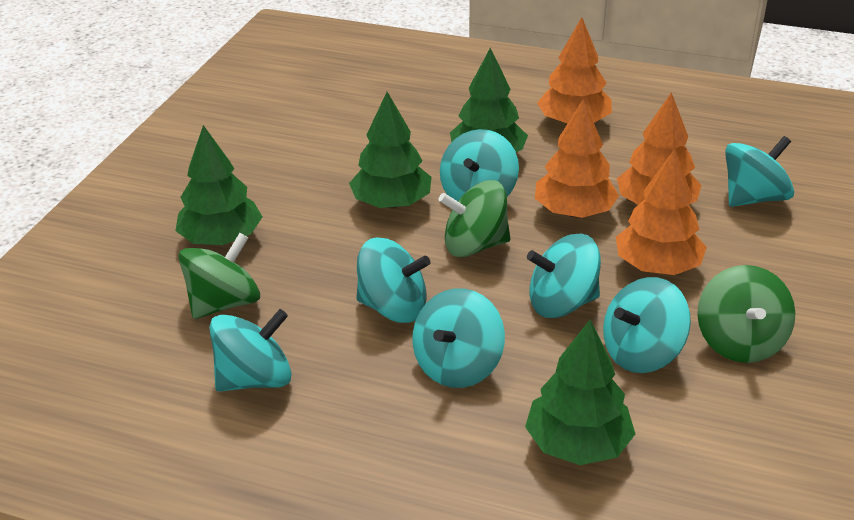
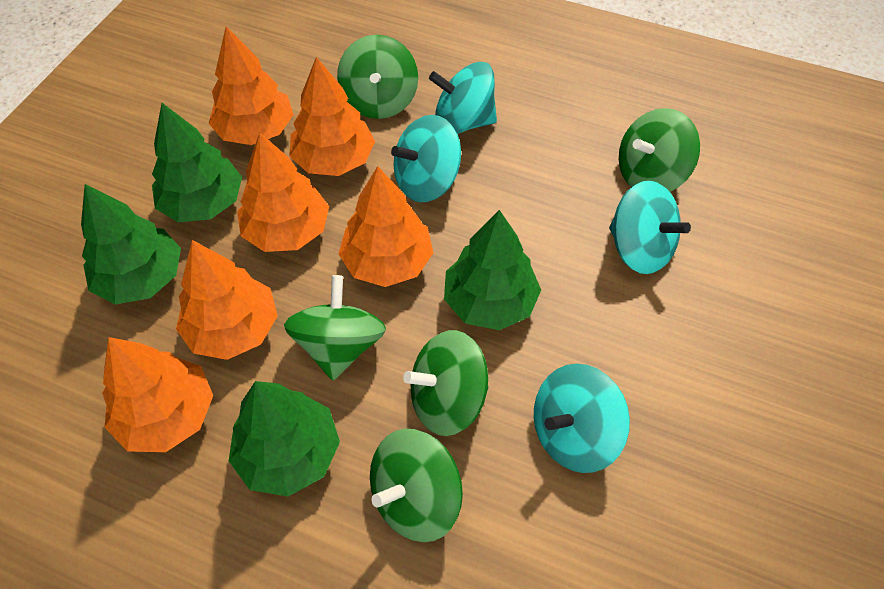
green spinning top: [178,233,260,319] [439,180,510,257] [697,265,795,363] = 3 -> [284,275,386,380] [337,35,418,119] [370,429,463,542] [403,330,488,436] [619,108,700,192] = 5
orange tree: [535,99,619,218] [537,17,612,124] [616,150,707,275] [617,92,702,205] = 4 -> [102,337,213,452] [176,240,278,360] [209,26,294,145] [237,133,329,252] [289,57,375,176] [338,166,434,287] = 6
turquoise spinning top: [209,309,292,392] [356,237,430,323] [412,288,505,388] [440,129,519,201] [527,234,601,318] [603,277,691,373] [725,136,794,207] = 7 -> [391,115,461,202] [429,62,497,134] [534,364,630,473] [609,181,691,274] = 4

